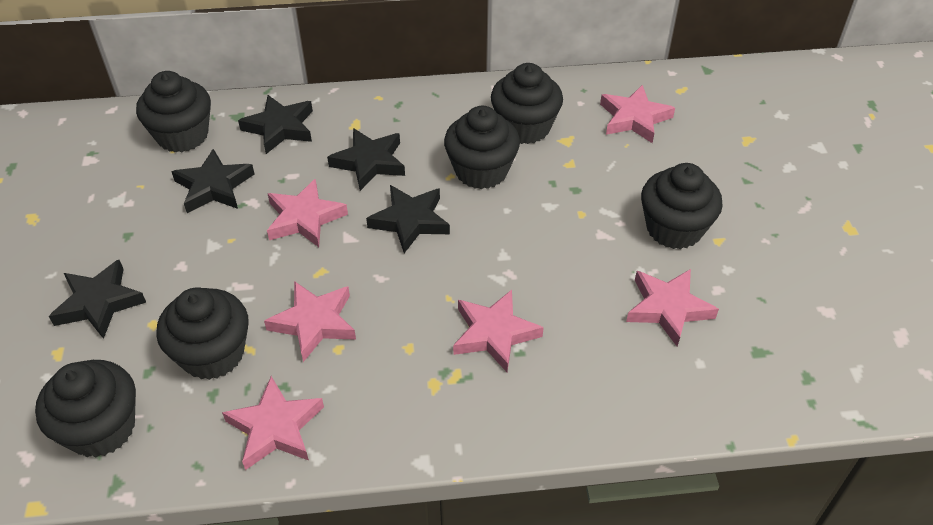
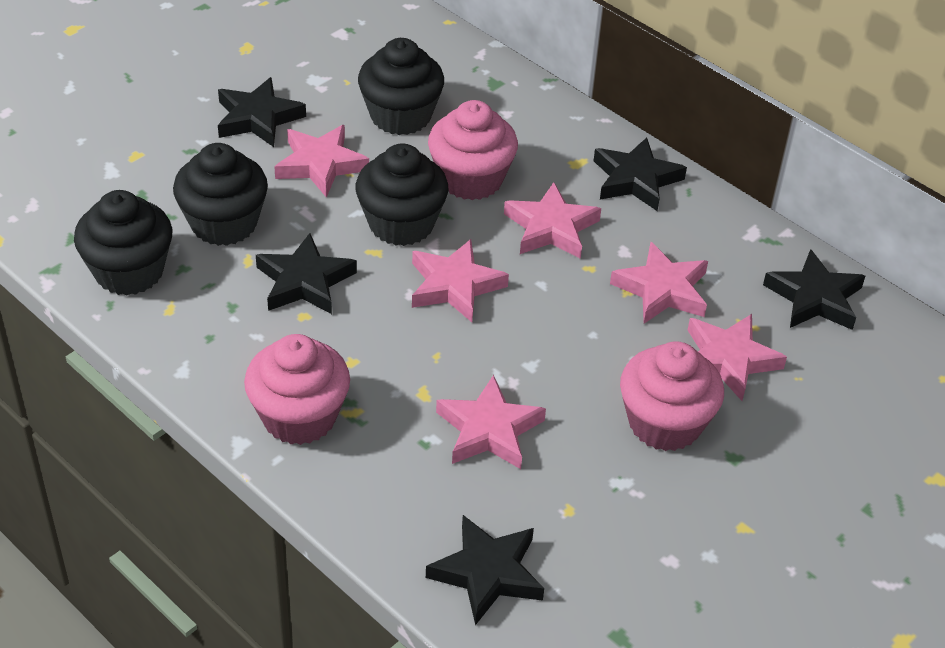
black cupcake: [35,360,136,458] [136,71,211,152] [156,287,248,380] [444,106,520,189] [491,63,563,144] [641,163,723,249] = 6 -> [74,190,172,295] [173,143,268,246] [355,144,448,246] [358,38,444,135] = 4
pink cupcake: none = 0 -> [244,334,350,445] [428,100,518,200] [620,341,724,451] = 3

